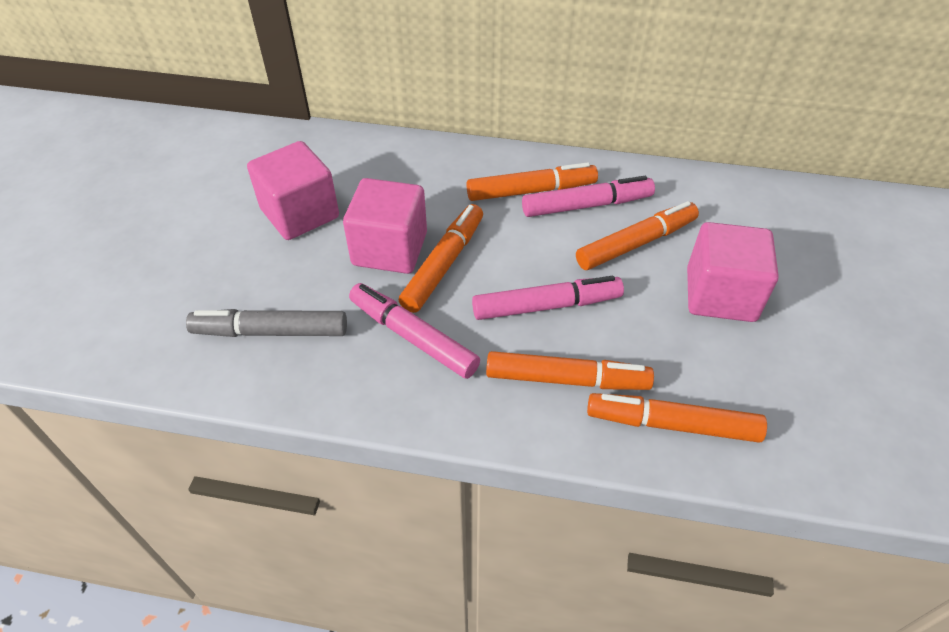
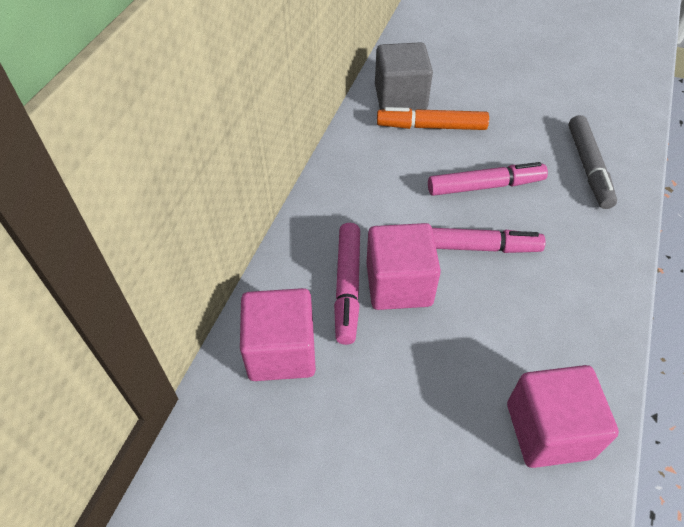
grey cube: none = 0 -> [375,42,433,110] = 1
orange marker: [399,204,483,313] [467,162,598,201] [486,351,654,390] [576,201,699,270] [587,393,767,443] = 5 -> [377,107,489,130] = 1

